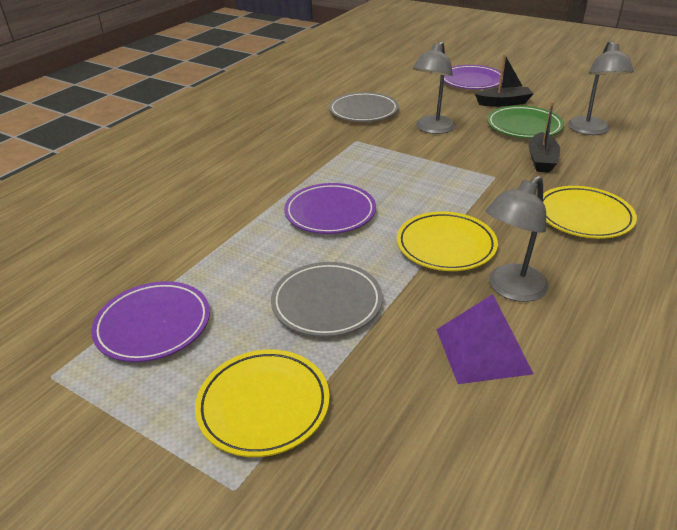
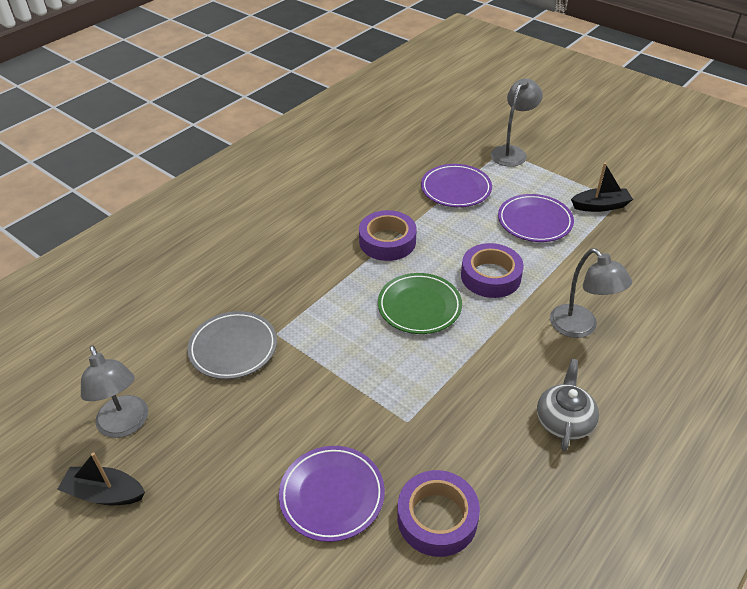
grey plate: [271,262,383,337] [329,92,399,122] = 2 -> [187,311,277,379] = 1
grey teapot: none = 0 -> [537,359,599,452] = 1
purple pyramid: [436,294,534,384] = 1 -> none = 0
purple tape: none = 0 -> [359,210,417,261] [397,470,480,557] [461,243,524,298] = 3
yellow plate: [195,349,330,457] [397,212,498,271] [543,186,637,239] = 3 -> none = 0

